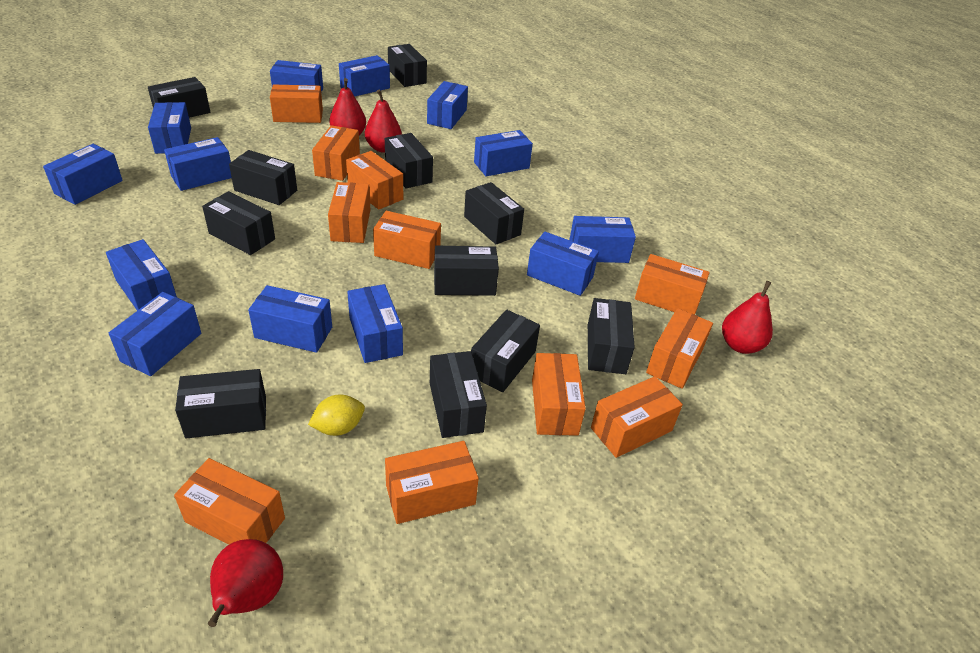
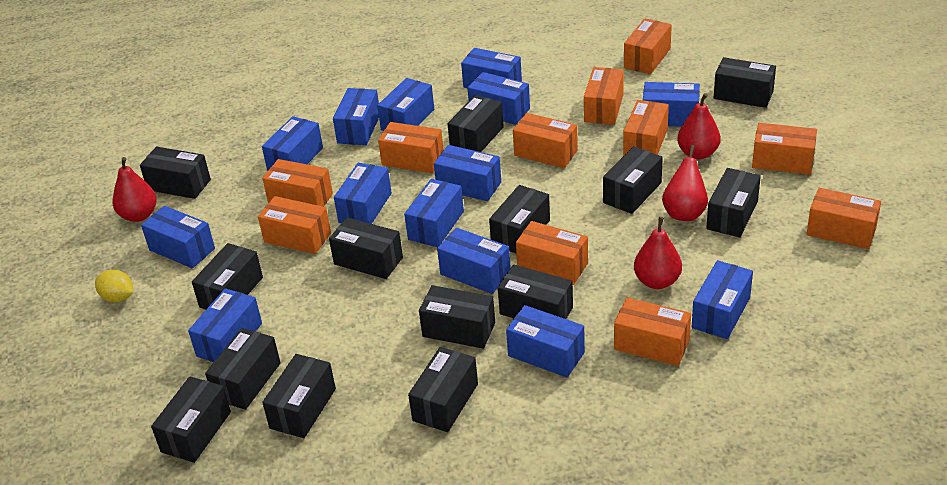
black box: [148,77,210,118] [175,369,266,438] [202,191,275,255] [229,150,297,205] [385,133,433,188] [388,44,427,87] [430,351,487,438] [434,246,499,296] [464,182,524,245] [471,310,540,392] [588,298,635,374] = 11 -> [140,147,211,199] [151,376,231,463] [192,243,263,310] [205,328,281,410] [262,354,336,438] [329,217,403,279] [408,347,478,432] [419,285,495,349] [447,95,504,152] [489,185,550,253] [498,264,573,319] [603,146,663,214] [706,168,761,237] [714,57,776,108] = 14
blue box: [43,144,123,205] [106,239,177,311] [109,292,201,376] [148,102,191,154] [164,137,232,191] [248,285,332,353] [270,60,323,92] [339,55,390,97] [347,284,403,363] [427,81,468,129] [474,130,533,176] [527,232,599,296] [569,216,636,263] = 13 -> [141,206,215,268] [188,288,262,362] [262,116,323,171] [333,88,379,145] [334,163,392,224] [377,78,434,131] [404,179,464,247] [434,145,501,201] [437,228,511,294] [461,48,522,88] [468,72,530,125] [506,305,585,378] [643,82,700,127] [692,260,753,339] = 14

